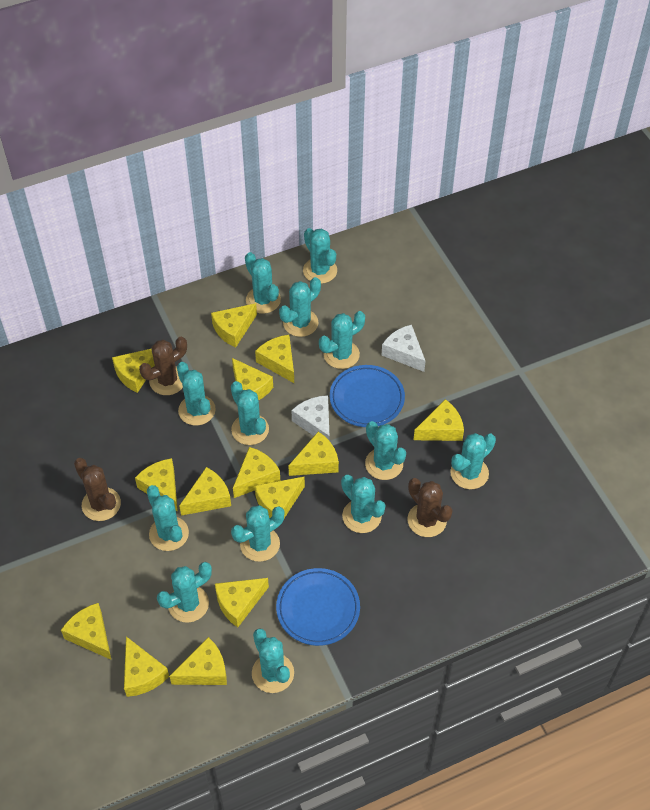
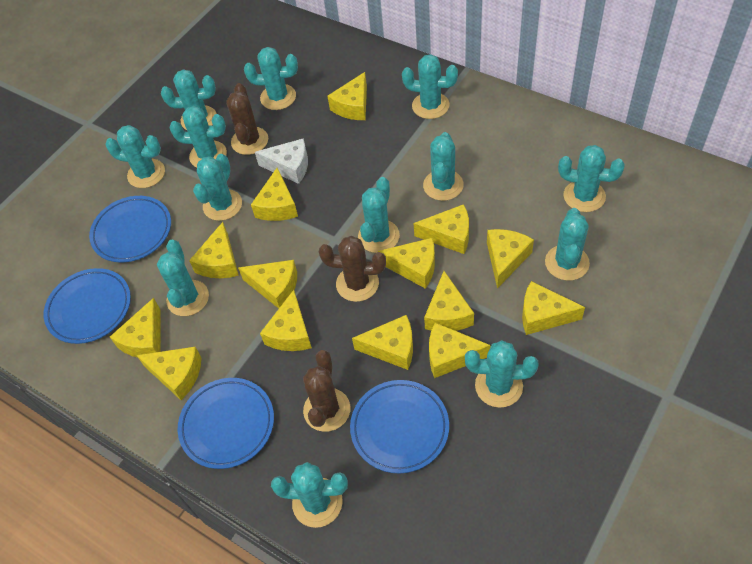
blue plate: [276,568,360,646] [330,365,405,427] = 2 -> [44,268,131,344] [89,196,171,262] [178,378,274,469] [350,380,449,473] = 4
white cheese: [291,395,330,440] [382,325,425,372] = 2 -> [255,138,308,184] = 1

